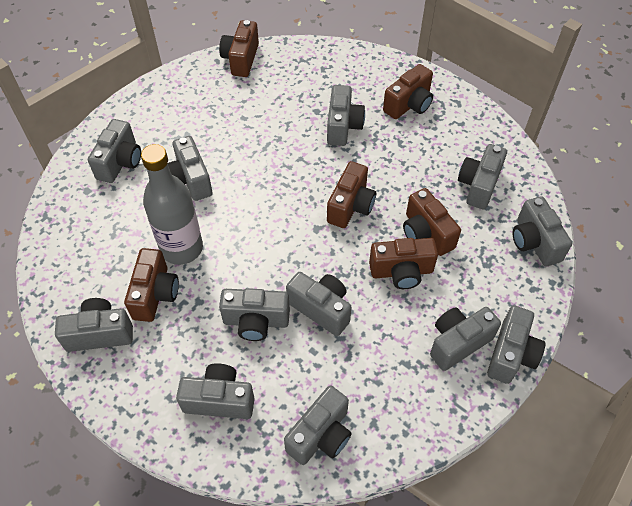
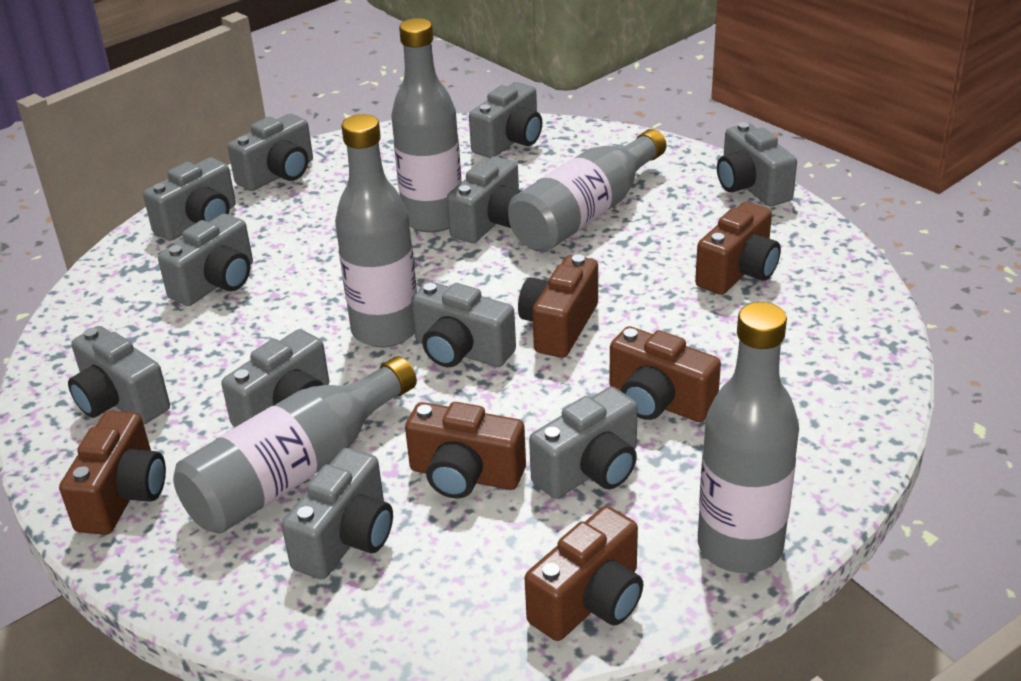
grey bottle: [141,144,203,265] = 1 -> [173,356,417,534] [335,114,417,347] [391,18,462,233] [508,129,666,252] [698,302,799,573] = 5
grey camera: [55,298,133,352] [88,119,141,183] [168,136,212,201] [176,363,255,419] [219,288,290,341] [284,385,352,465] [286,272,351,336] [327,85,365,146] [430,307,501,371] [458,144,507,210] [487,305,545,384] [512,196,572,266] = 12 -> [68,326,170,424] [143,158,236,241] [158,214,253,306] [221,329,329,427] [228,114,313,191] [282,448,393,579] [411,282,516,367] [447,156,521,243] [469,82,542,158] [529,387,638,499] [717,122,797,206] = 11

